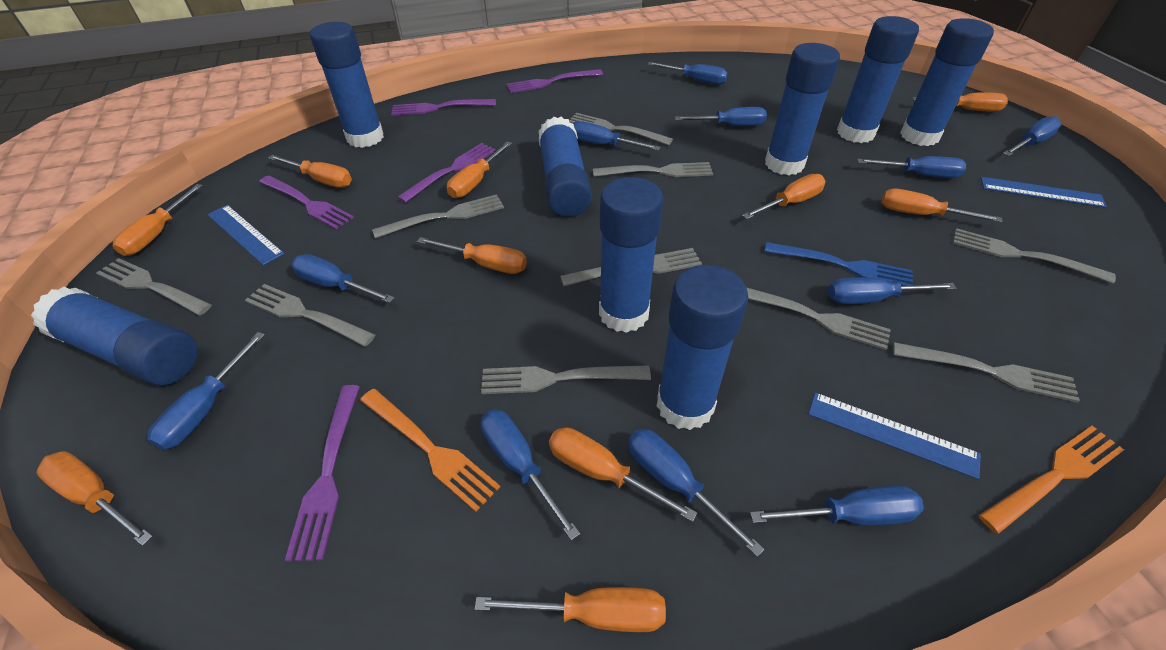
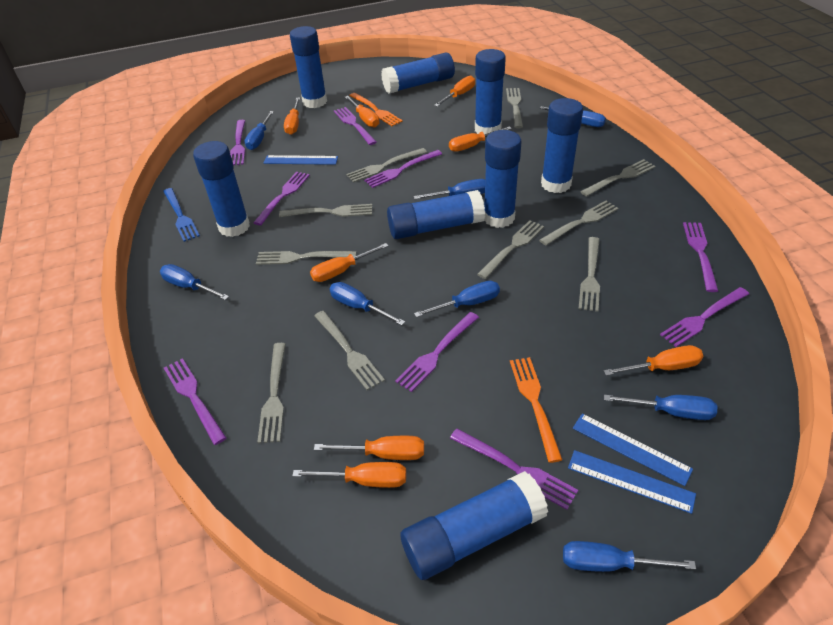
blue screwdriver: [147,332,265,450] [291,254,395,303] [481,410,580,540] [572,121,661,151] [628,429,764,557] [648,62,728,85] [675,107,767,126] [750,485,924,526] [828,277,957,304] [857,156,966,178] [1003,116,1061,156] = 11 -> [160,264,229,300] [244,111,274,150] [329,282,405,326] [414,179,485,199] [414,281,500,317] [540,106,606,127] [563,541,696,572] [604,395,717,420] = 8
orange screwdriver: [36,451,153,546] [113,184,203,256] [268,155,352,188] [417,237,527,274] [447,142,512,198] [475,587,666,632] [549,427,697,522] [742,174,825,219] [881,189,1003,222] [912,92,1008,111] = 10 -> [284,98,300,135] [292,462,406,488] [310,243,389,282] [314,436,424,460] [345,96,379,128] [434,76,475,107] [449,126,512,152] [604,345,703,376] = 8
purple fork: [259,176,354,229] [284,385,360,562] [391,99,496,116] [397,143,496,203] [507,69,603,93] = 5 -> [164,358,227,445] [230,120,245,165] [253,172,310,225] [334,107,377,145] [364,150,442,188] [395,312,479,392] [450,428,578,510] [660,287,749,347] [683,222,718,292] = 9

